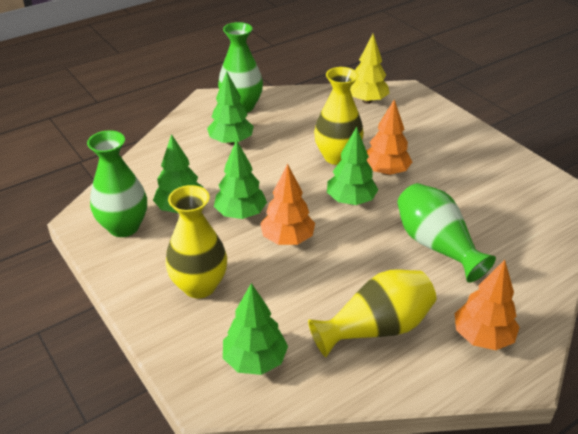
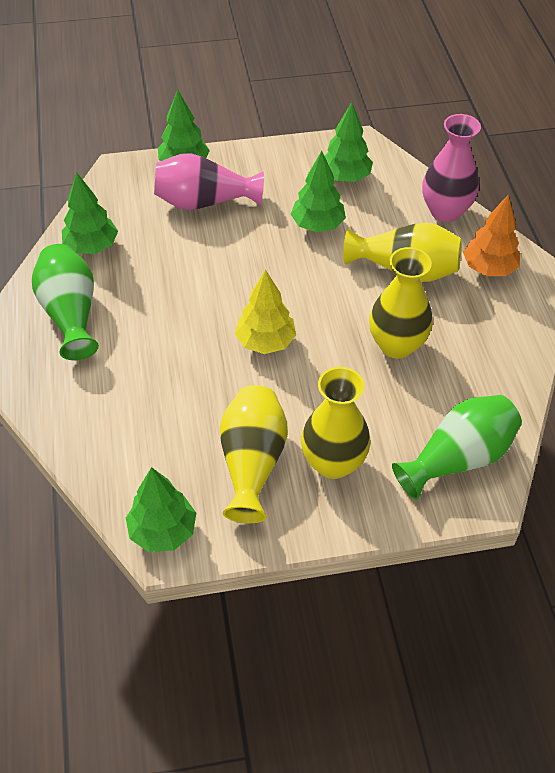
green vase: [87,130,147,237] [218,22,263,113] [397,183,496,283] = 3 -> [32,244,99,360] [392,395,522,500] = 2
orange tree: [260,164,315,245] [367,100,412,175] [455,260,520,350] = 3 -> [463,195,520,276] = 1
pink vase: none = 0 -> [154,153,264,210] [422,114,481,222] = 2
yellow vase: [165,185,227,298] [308,269,436,357] [314,67,364,165] = 3 -> [220,385,288,523] [301,367,371,479] [343,222,462,282] [369,247,433,359] = 4

